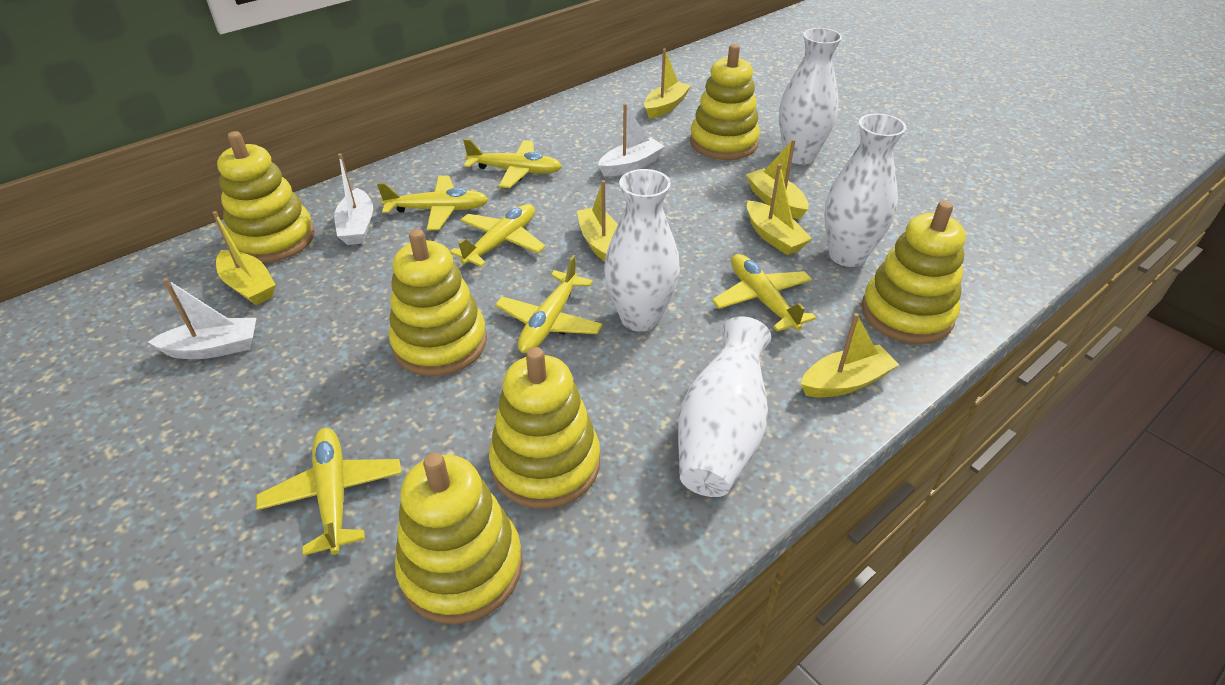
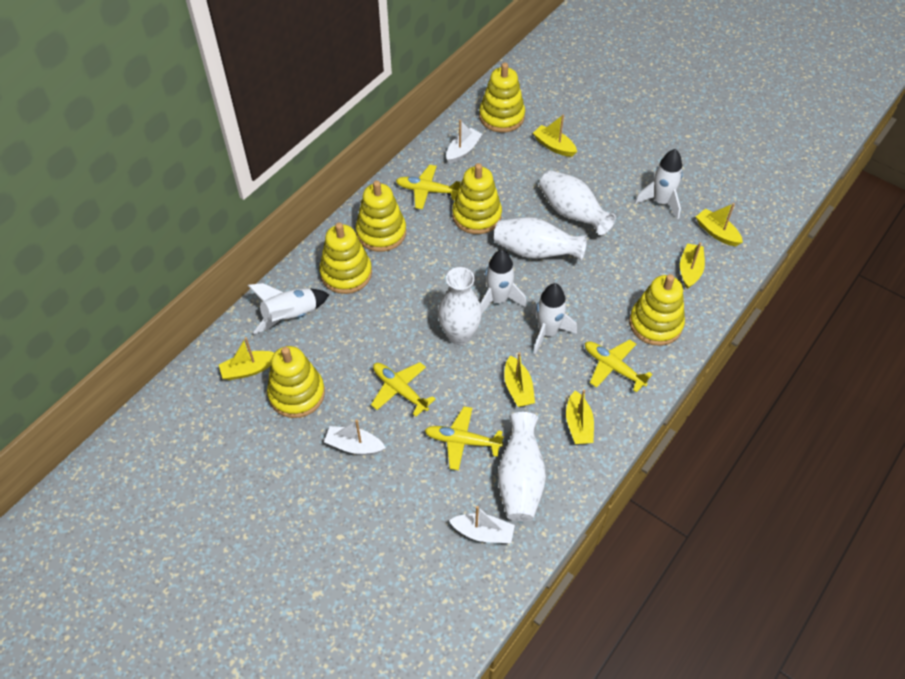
white rocket: none = 0 -> [247,283,329,334] [480,250,526,313] [531,283,577,354] [635,149,683,219] = 4
yellow plane: [256,428,402,556] [377,176,488,230] [450,204,546,267] [463,139,562,188] [495,255,603,353] [712,254,816,332] = 6 -> [371,362,435,417] [396,165,461,209] [424,406,504,470] [585,339,653,393] = 4

